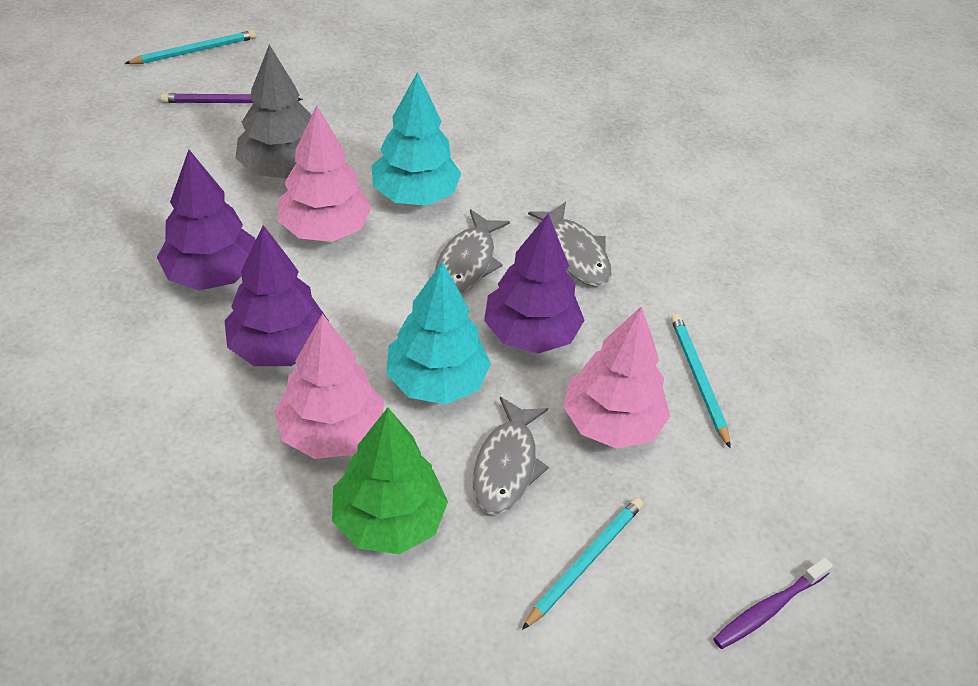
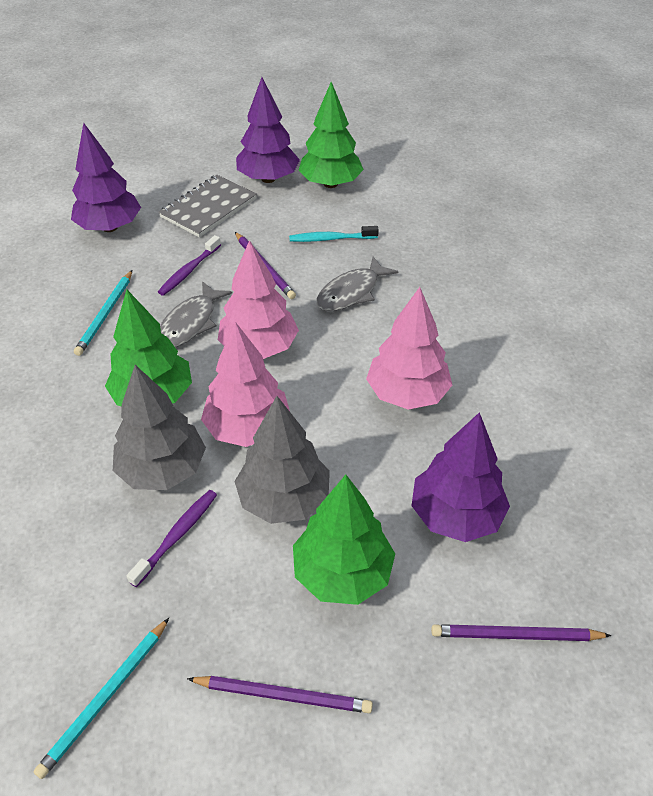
green tree: [332,408,448,554] = 1 -> [105,289,192,406] [293,475,395,605] [298,82,364,188] = 3
grey fish: [435,209,510,293] [473,397,549,515] [528,202,611,286] = 3 -> [160,281,233,347] [316,257,398,311] = 2
grey notebook: none = 0 -> [158,175,257,237] = 1
grey tree: [235,44,311,178] = 1 -> [113,365,206,490] [234,396,330,524] = 2
purple pencil: [160,93,303,103] = 1 -> [187,676,373,713] [235,232,296,299] [431,624,612,641] = 3
purple toothbrush: [713,557,833,649] = 1 -> [127,490,217,587] [158,235,221,296] = 2
turquoise pencil: [125,30,256,64] [522,498,643,630] [671,314,730,448] = 3 -> [33,618,169,779] [74,270,132,356] = 2
turquoise toothbrush: none = 0 -> [289,226,379,242] = 1
turquoise tree: [371,72,461,206] [386,261,491,404] = 2 -> none = 0

